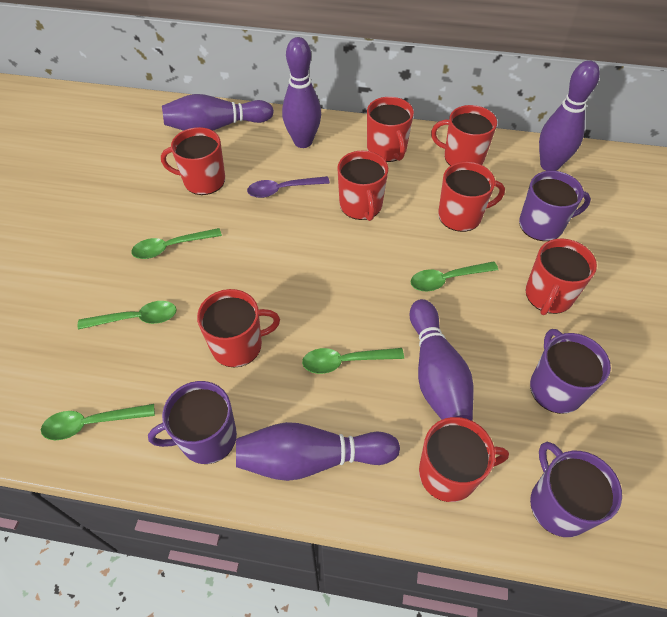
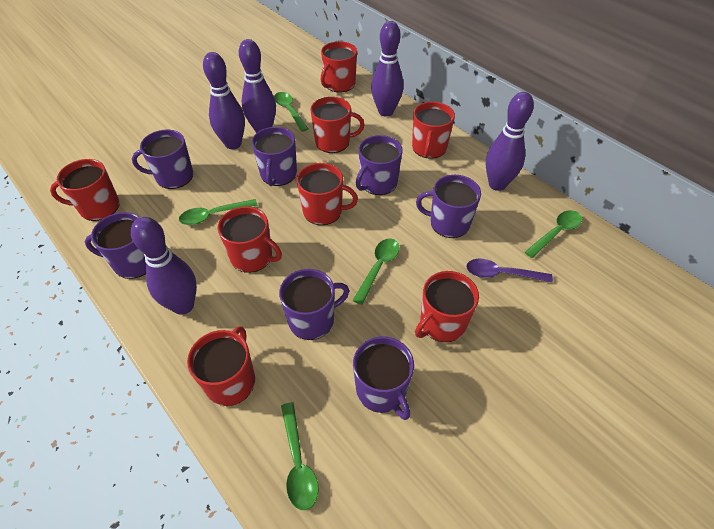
purple mug: [148,381,237,464] [519,171,591,241] [530,329,611,414] [530,442,622,537] = 4 -> [85,212,146,279] [132,130,193,189] [252,127,297,186] [279,269,349,340] [353,336,414,420] [356,135,403,195] [416,175,481,238] = 7

